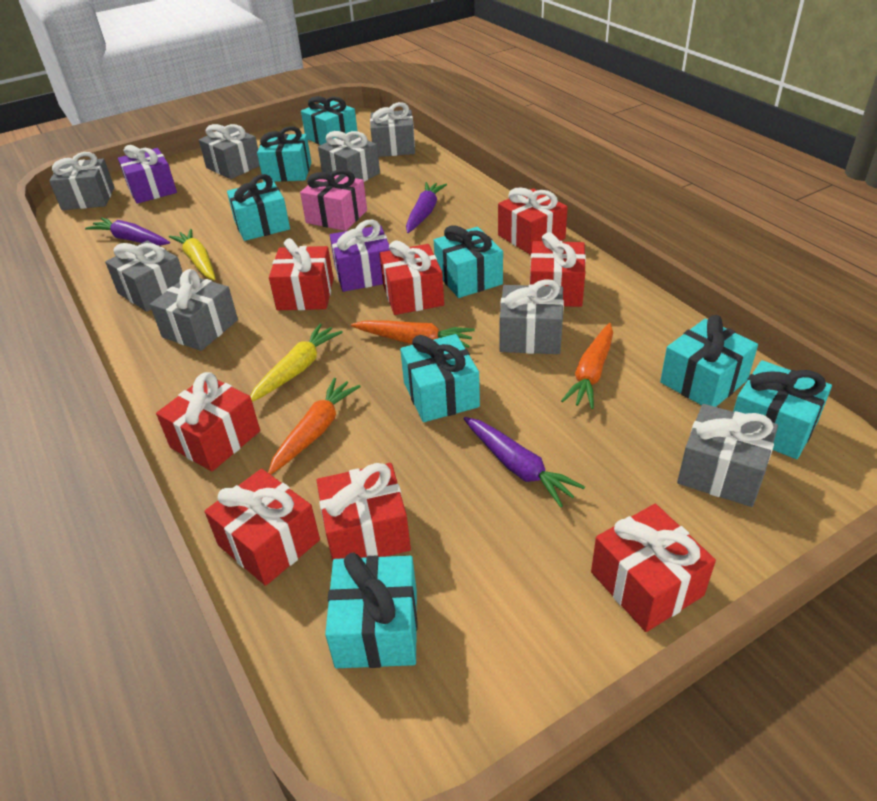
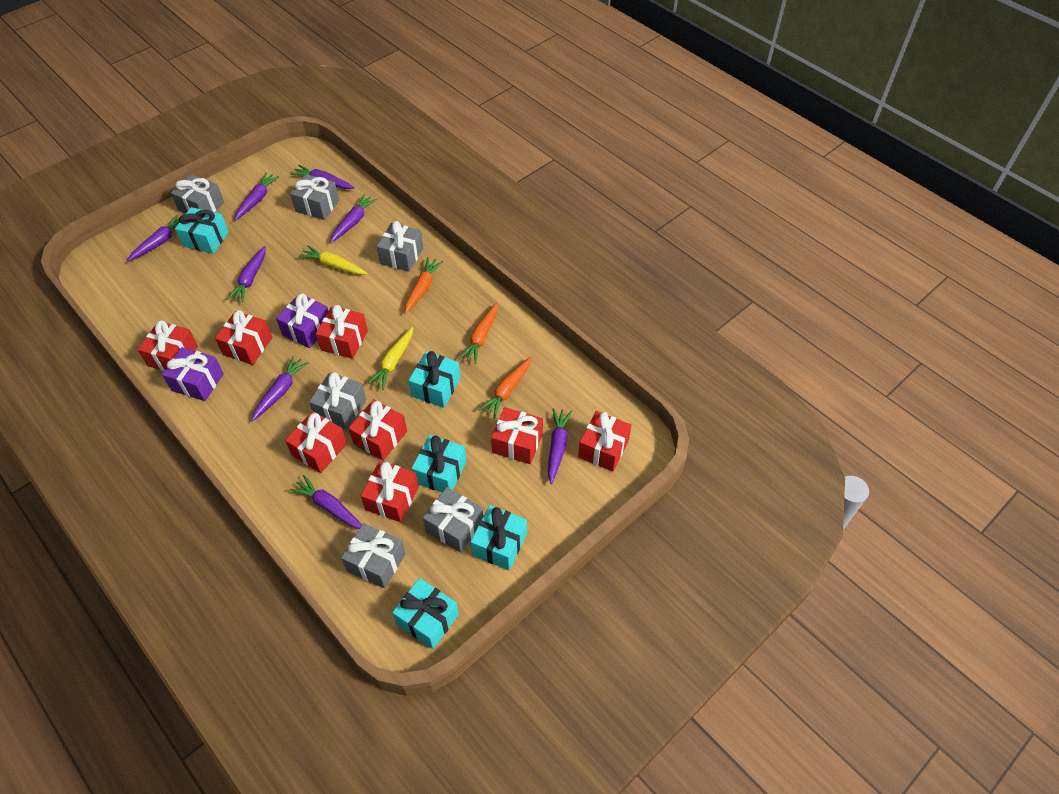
grey gift: [49,152,114,210] [105,241,183,312] [150,269,238,351] [199,124,260,179] [318,131,380,182] [370,102,415,157] [500,279,564,354] [677,404,778,507] = 8 -> [171,174,224,214] [290,174,339,220] [309,372,366,430] [341,523,406,589] [377,221,423,272] [423,487,483,553] = 6
pink gift: [300,169,367,231] = 1 -> none = 0
purple carrot: [85,217,170,246] [406,182,447,233] [463,417,585,508] = 3 -> [127,214,179,262] [227,246,266,303] [234,173,279,220] [251,356,309,421] [290,475,362,529] [291,165,355,189] [330,194,378,242] [548,408,572,484] = 8
turquoise gift: [227,174,290,241] [257,126,311,182] [301,96,357,145] [325,553,418,668] [400,334,480,422] [434,225,503,298] [660,315,758,407] [733,360,832,459] = 8 -> [175,207,229,254] [392,578,459,649] [408,351,461,408] [411,435,467,492] [471,505,527,570] = 5

